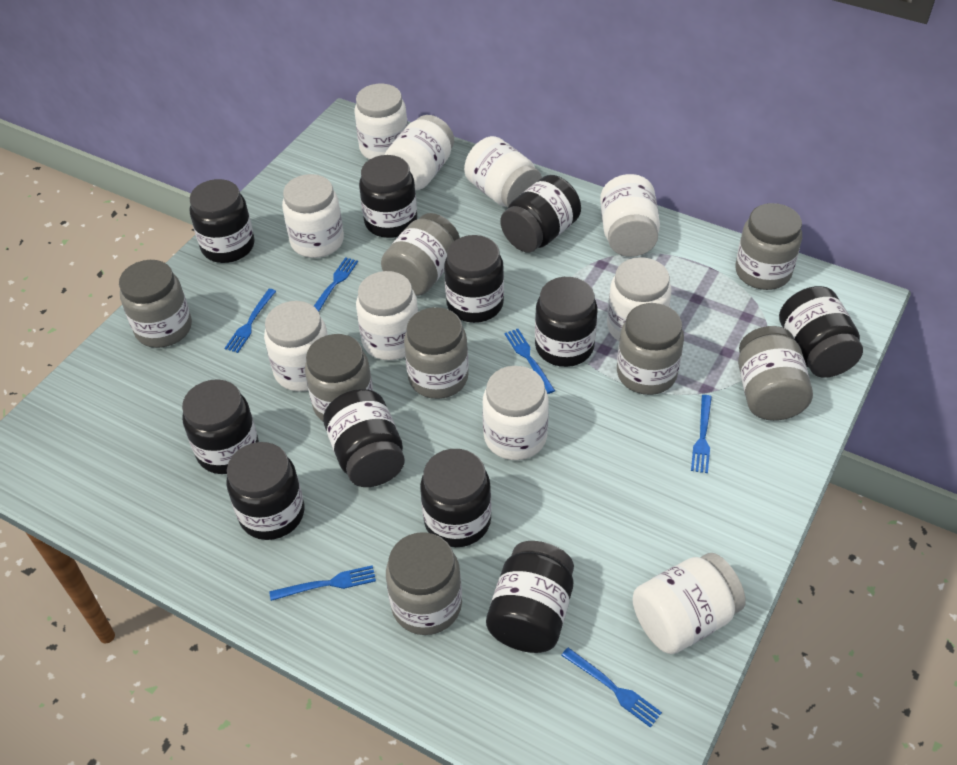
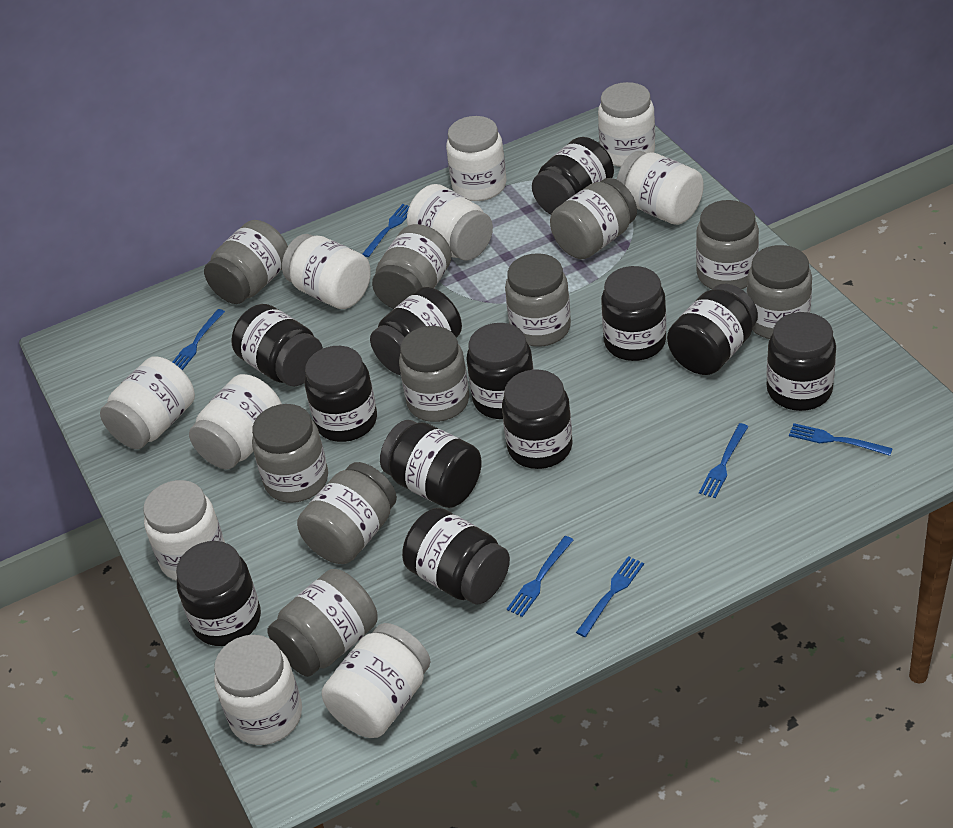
black jar: [182,379,259,474] [189,179,255,263] [226,442,304,540] [323,389,405,487] [359,155,417,238] [420,449,492,547] [444,235,504,323] [486,541,574,653] [500,175,581,252] [535,277,598,367] [779,286,863,378] = 11 -> [176,541,261,646] [231,304,323,386] [305,346,377,442] [370,287,462,375] [380,420,482,508] [402,508,510,605] [466,323,534,419] [502,370,573,469] [532,137,614,215] [601,266,666,361] [667,284,758,375] [767,312,836,411] = 12
grey jar: [119,260,192,348] [305,334,373,421] [381,213,460,296] [386,532,462,635] [404,307,469,399] [617,303,684,395] [736,203,802,290] [738,326,813,421] = 8 -> [204,220,288,304] [252,404,328,503] [267,569,377,677] [297,462,397,564] [372,224,452,309] [399,326,469,422] [505,253,571,347] [550,178,637,259] [696,200,759,289] [747,245,812,339] = 10

